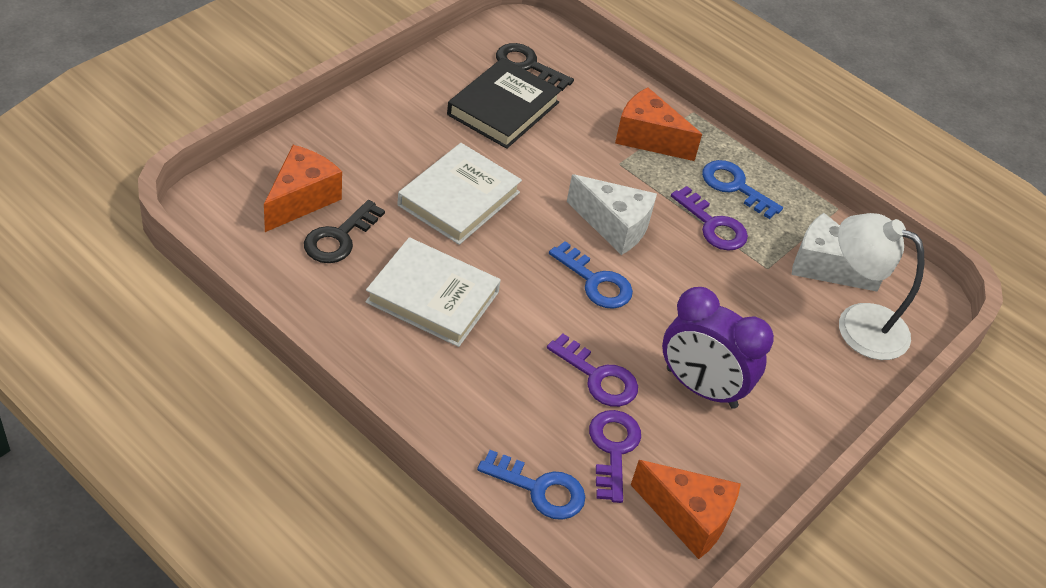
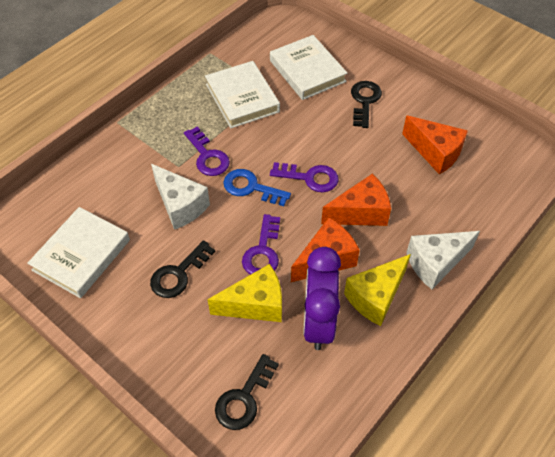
black book: [447,58,561,149] = 1 -> none = 0
black key: [304,200,385,263] [496,43,574,91] = 2 -> [150,240,215,298] [215,354,279,430] [351,81,382,128] = 3
blue key: [477,450,585,520] [549,241,633,309] [702,160,783,219] = 3 -> [223,169,291,206] = 1
white book: [365,237,501,347] [397,143,522,245] = 2 -> [27,207,130,298] [205,61,280,128] [270,35,347,100] = 3
white lamp: [838,213,924,360] = 1 -> none = 0
yellow cheese: none = 0 -> [207,264,282,322] [344,254,411,326] = 2

